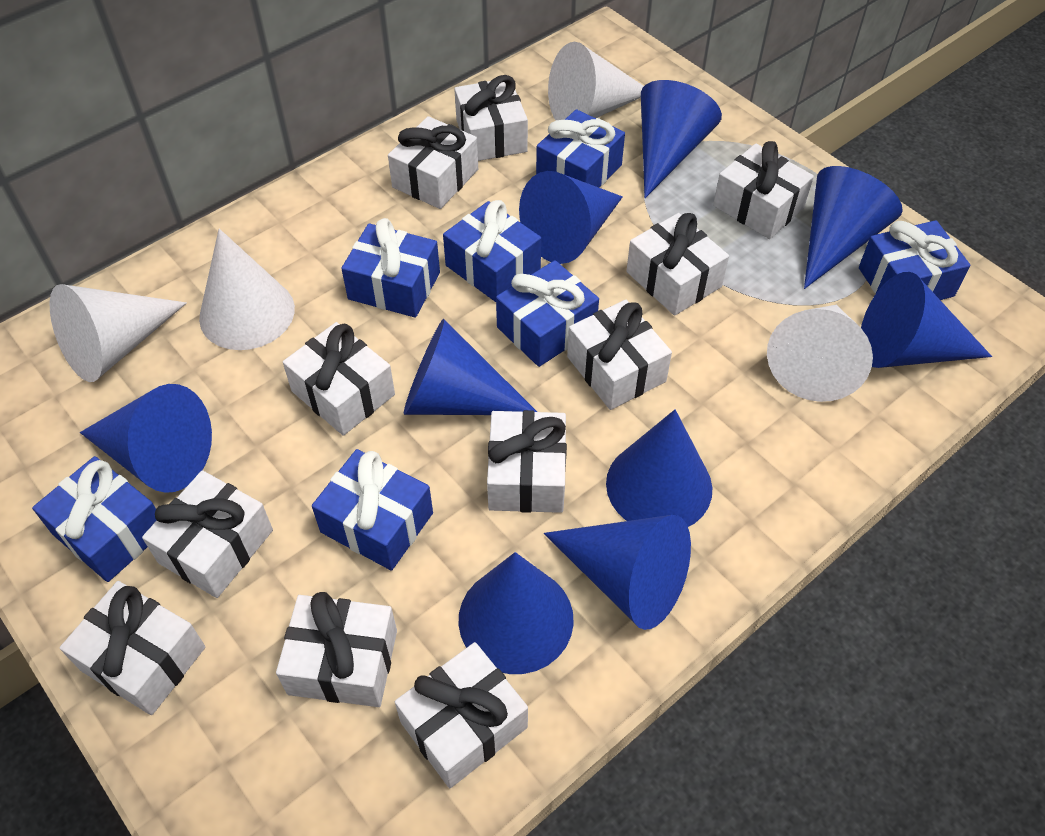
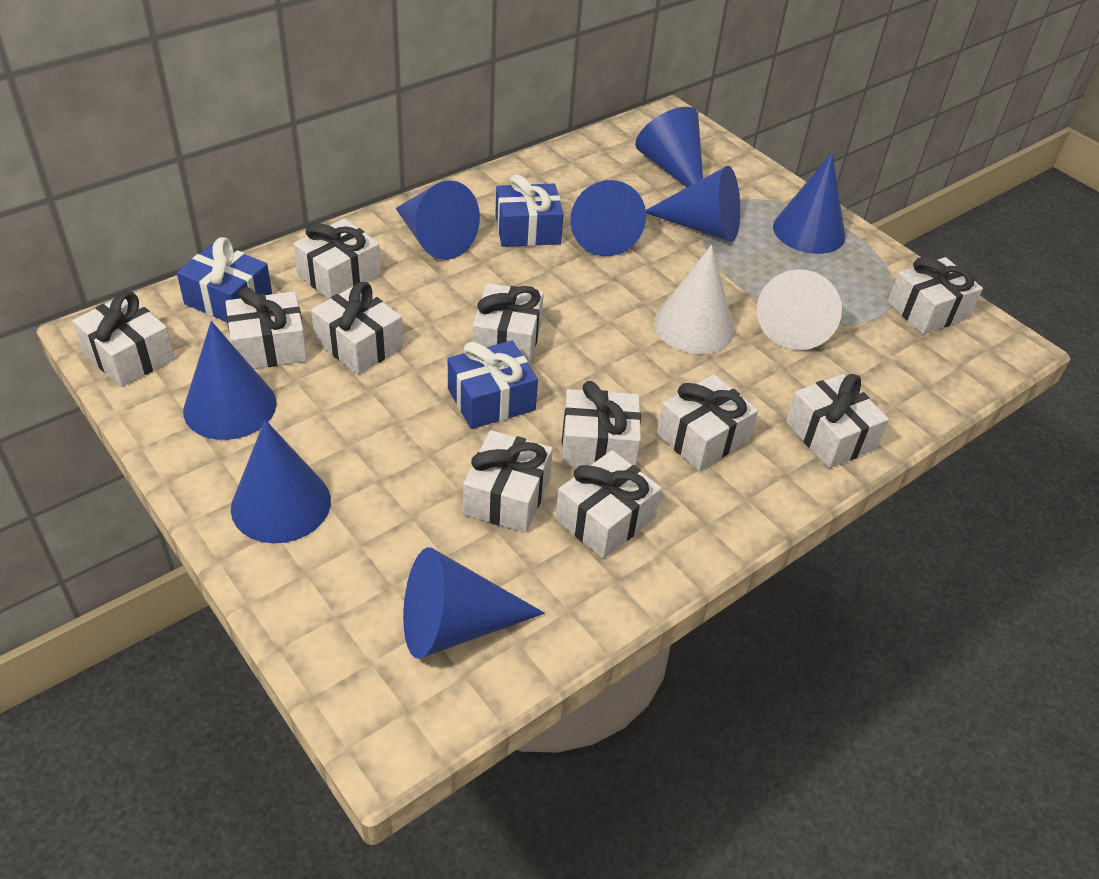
blue cone: [80,384,212,493] [404,319,537,415] [459,552,574,674] [519,171,623,264] [544,515,691,630] [606,410,712,527] [641,80,722,198] [804,166,903,289] [861,272,992,368] = 9 -> [183,321,277,440] [231,420,331,543] [395,181,480,260] [403,547,545,659] [570,180,646,256] [635,107,703,187] [646,166,740,242] [773,153,845,254] = 8
blue gift: [32,456,157,582] [312,449,433,571] [341,218,440,318] [443,200,541,302] [496,260,599,367] [536,109,625,187] [859,220,970,300] = 7 -> [177,237,272,322] [448,341,538,429] [495,174,564,247] = 3
white cone: [50,284,187,382] [199,229,295,350] [548,42,644,120] [767,305,873,402] = 4 -> [654,245,735,354] [757,269,842,350] = 2

